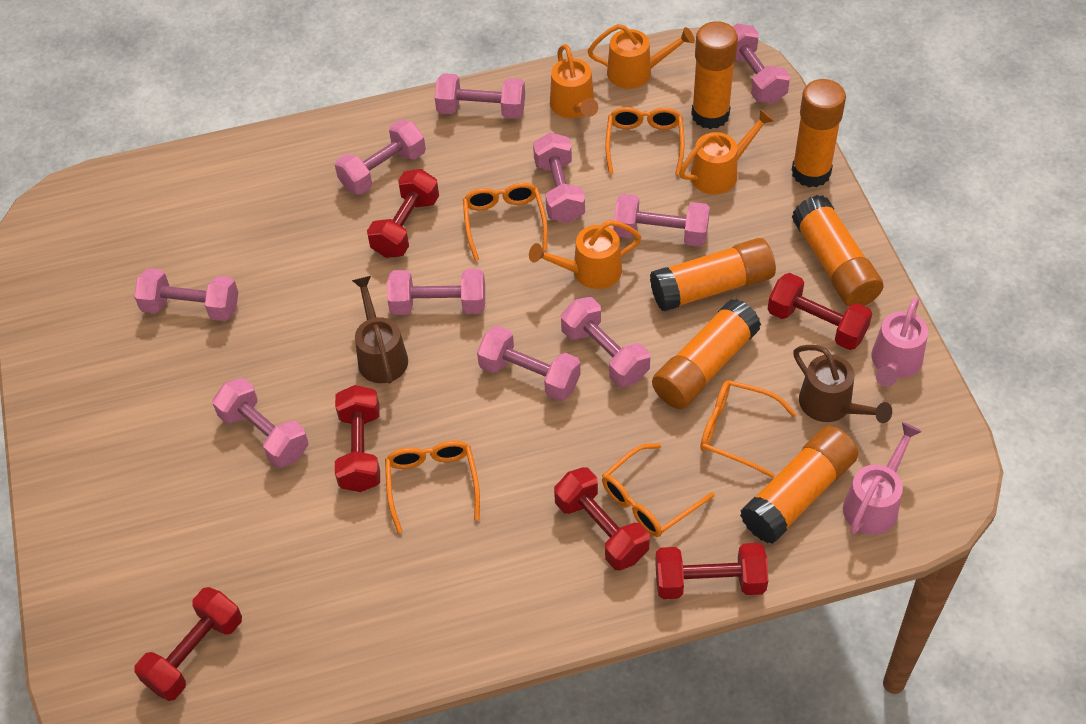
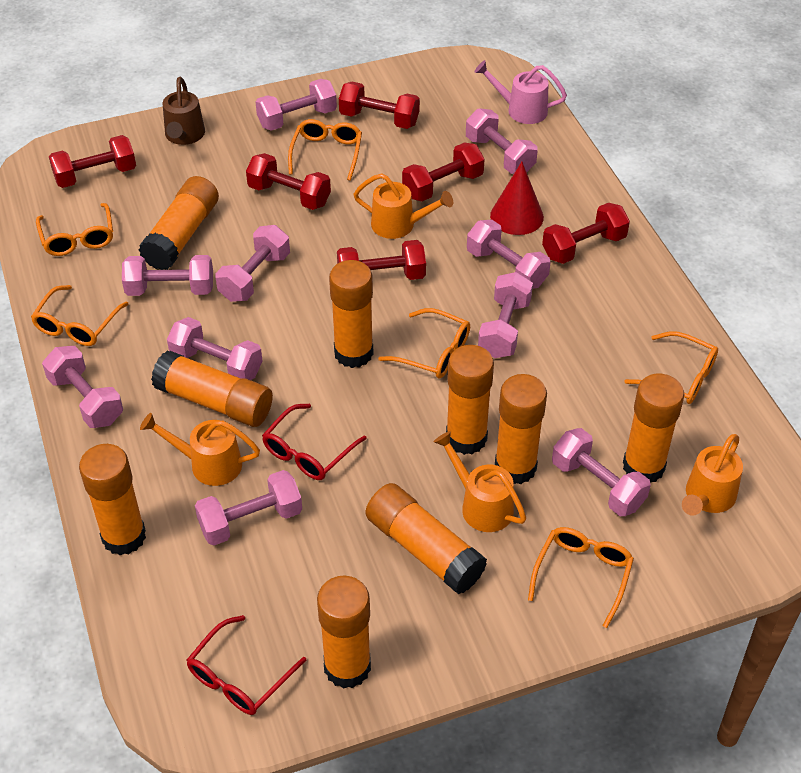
brown watering can: [352,276,408,384] [793,345,892,423] = 2 -> [163,77,205,145] = 1
orange glasses: [385,441,480,533] [463,183,548,261] [602,443,714,537] [605,107,684,175] [700,380,797,478] = 5 -> [31,285,128,346] [36,203,113,256] [288,119,362,181] [378,308,470,378] [528,527,634,628] [625,331,718,404] = 6
orange glue stick: [650,238,776,312] [652,299,761,409] [691,21,738,129] [740,426,858,544] [792,79,846,187] [792,195,884,307] = 6 -> [79,444,146,555] [139,176,219,270] [151,351,273,427] [317,576,371,689] [329,260,373,368] [365,483,487,594] [446,345,494,455] [495,374,547,484] [623,374,684,483] = 9
pink watering can: [843,422,922,535] [871,297,928,387] = 2 -> [474,60,567,124] = 1
red cone: none = 0 -> [490,162,544,235] = 1
red glasses: none = 0 -> [187,615,307,715] [262,404,367,480] = 2

